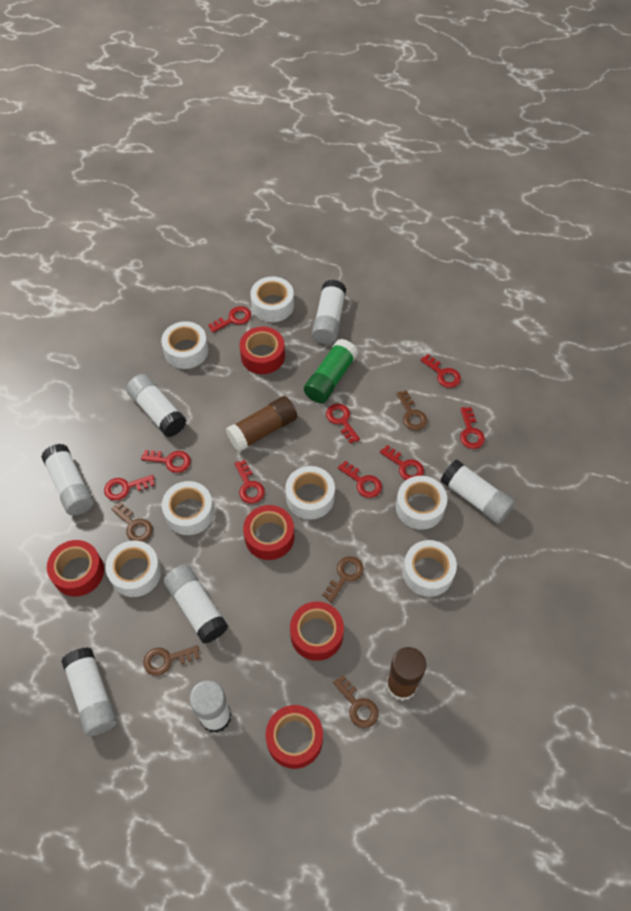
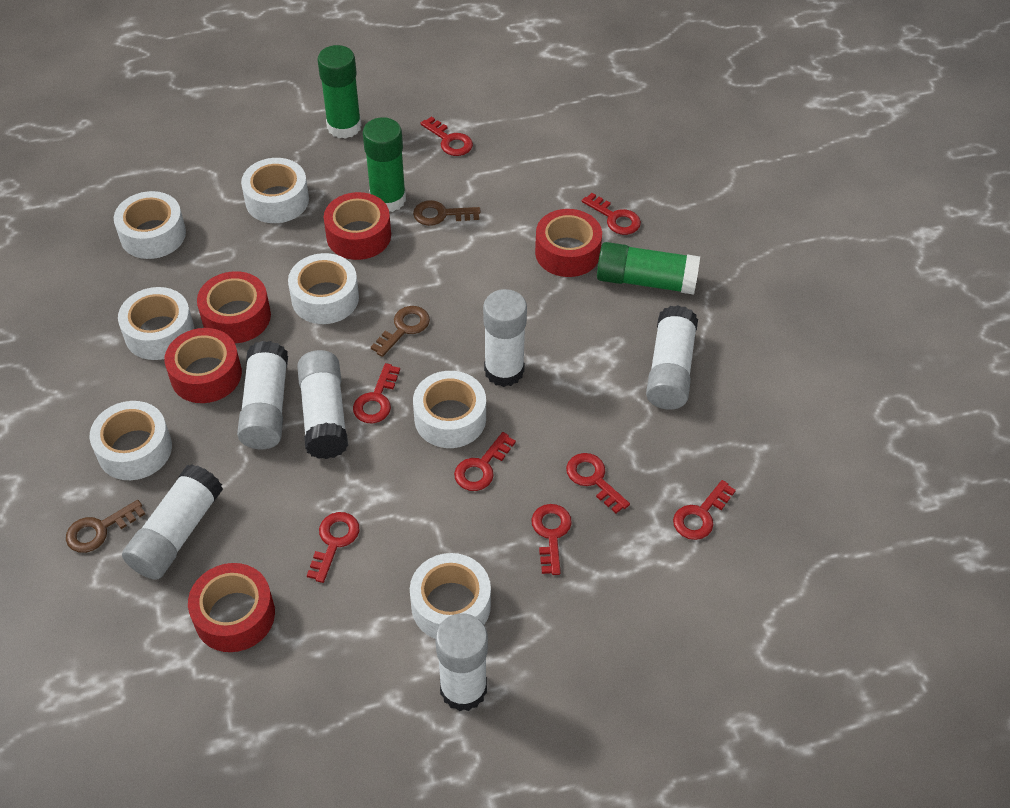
brown glue stick: [226,396,297,452] [386,647,426,701] = 2 -> none = 0
brown key: [111,502,153,542] [143,645,200,676] [322,556,364,603] [333,675,379,728] [396,390,427,431] = 5 -> [66,500,145,553] [371,306,430,357] [413,200,481,226] = 3
green glue stick: [304,339,358,403] = 1 -> [318,45,361,139] [363,117,406,212] [597,242,700,295] = 3
red key: [104,475,155,501] [141,450,191,473] [208,306,251,333] [234,460,265,504] [326,404,360,444] [338,460,382,498] [380,445,424,480] [420,354,461,388] [460,407,485,449] = 9 -> [307,512,359,583] [353,363,400,423] [420,117,473,156] [454,432,516,491] [531,504,572,575] [566,453,630,513] [582,193,641,235] [673,480,736,540] = 8
white glue stick: [41,444,94,516] [61,647,117,736] [126,374,186,437] [164,565,228,643] [189,680,232,733] [312,280,346,344] [440,460,515,524] = 7 -> [122,464,223,580] [237,341,288,449] [297,350,348,459] [435,613,488,711] [483,289,527,387] [646,305,698,410] = 6

